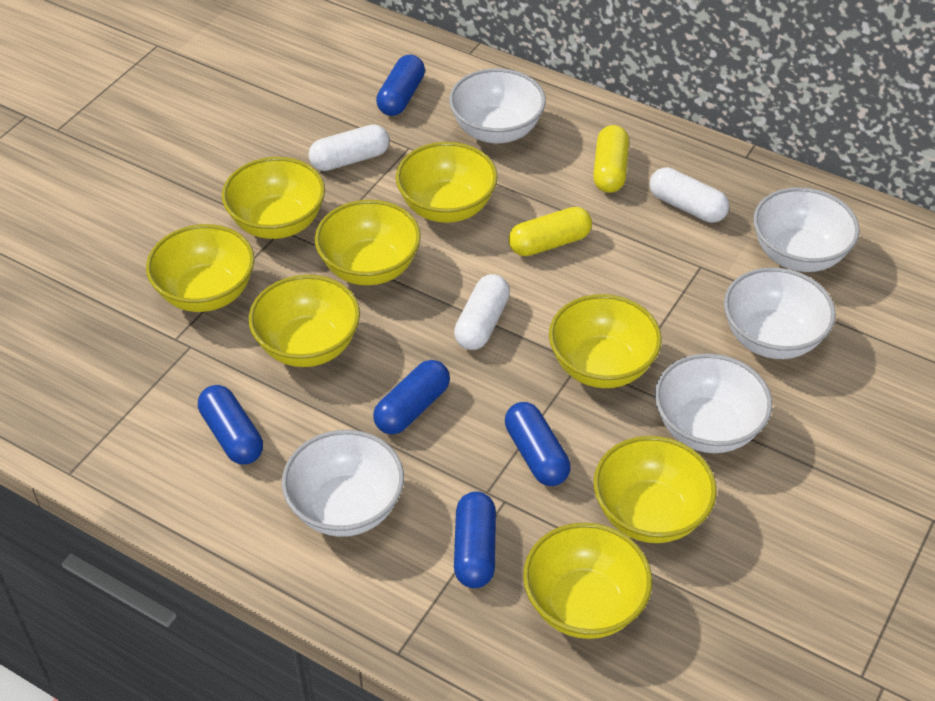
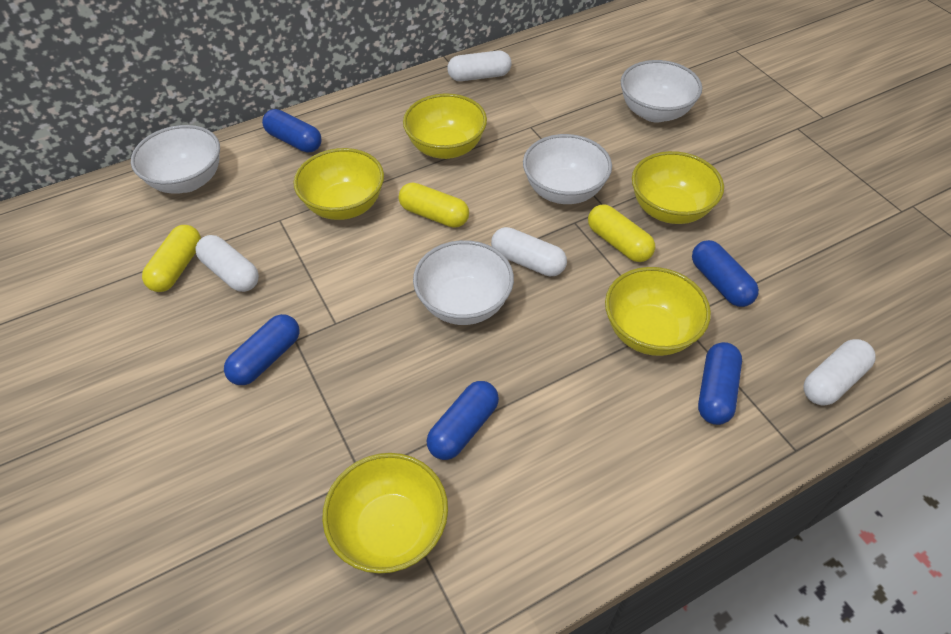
white bowl: [282,430,404,537] [449,68,546,143] [655,353,772,453] [724,267,836,359] [753,187,860,272] = 5 -> [131,125,220,194] [413,240,514,325] [523,134,612,204] [621,60,702,123] = 4
white capsule: [308,124,389,171] [454,274,510,350] [649,167,729,223] = 3 -> [195,235,259,292] [447,51,511,81] [491,227,567,276] [803,339,876,406] = 4
yellow bowl: [146,224,254,312] [222,157,325,239] [249,275,360,367] [315,200,421,285] [396,142,498,223] [523,522,652,639] [549,294,662,388] [594,436,717,543] = 8 -> [294,148,384,220] [322,453,448,574] [403,93,487,159] [605,267,711,356] [632,151,724,224] = 5
yellow capsule: [509,207,592,256] [593,125,629,193] = 2 -> [142,225,201,292] [399,182,469,228] [588,204,655,262] = 3

